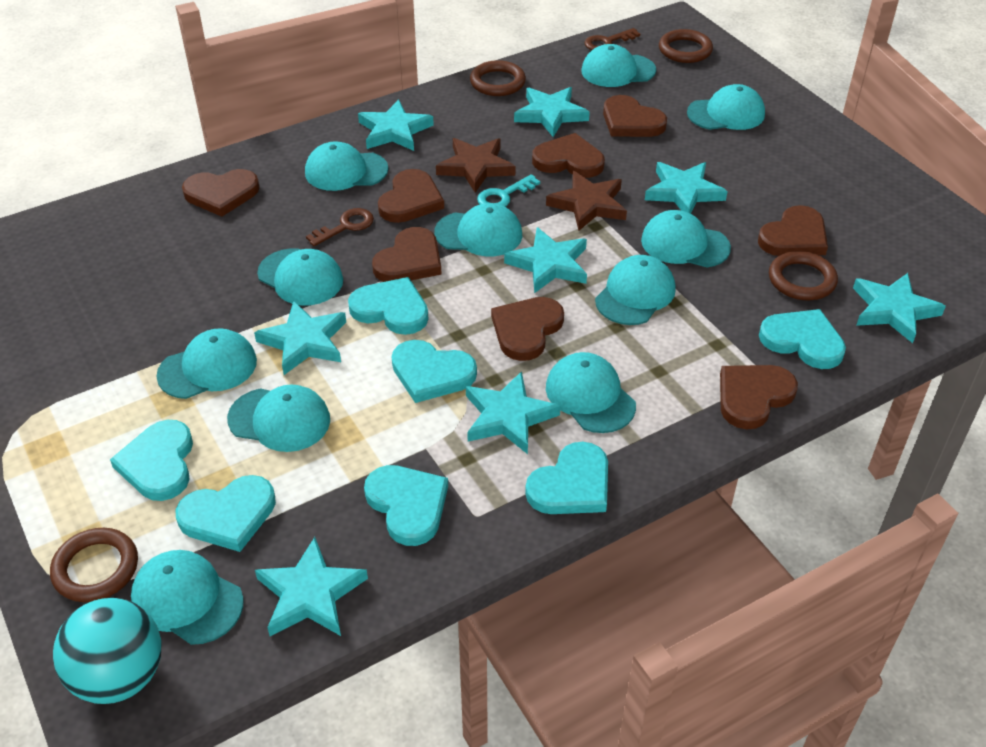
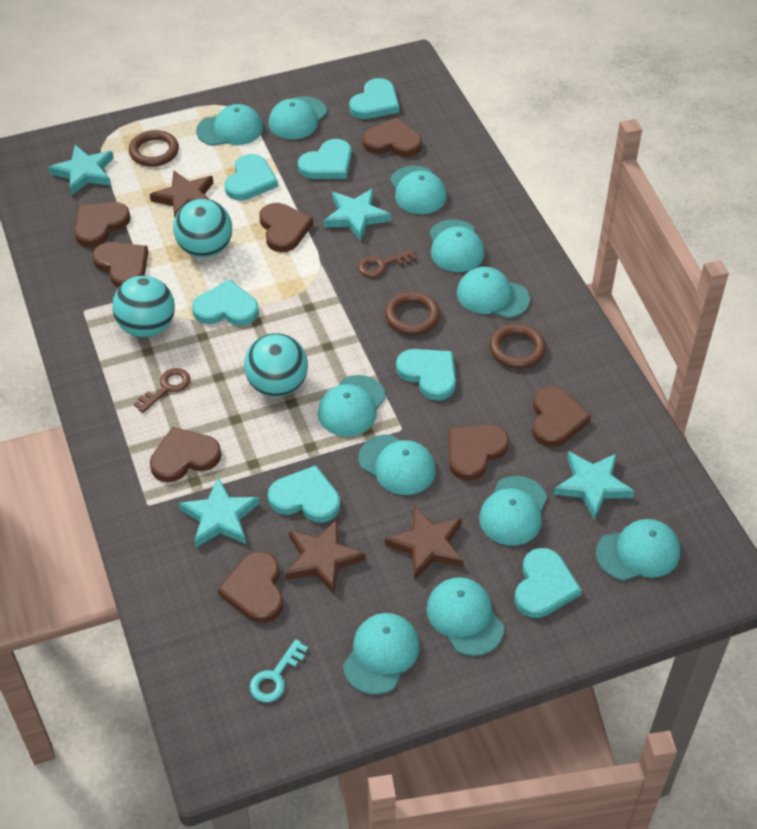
brown ring: [50,528,138,602] [470,60,526,96] [659,29,713,63] [769,251,838,301] = 4 -> [129,130,179,167] [385,291,440,335] [489,323,546,369] = 3
brown star: [436,138,516,193] [546,171,627,231] = 2 -> [150,171,213,217] [286,520,366,594] [385,506,463,580] = 3
turquoise ball: [53,598,162,704] = 1 -> [112,276,175,338] [173,198,232,258] [244,333,308,397] = 3
turquoise star: [254,301,346,375] [255,537,368,636] [358,99,434,151] [466,371,561,454] [504,227,587,293] [514,87,590,137] [645,162,728,214] [853,273,946,343] = 8 -> [48,145,114,196] [179,477,260,547] [324,188,391,241] [554,451,635,520] = 4

